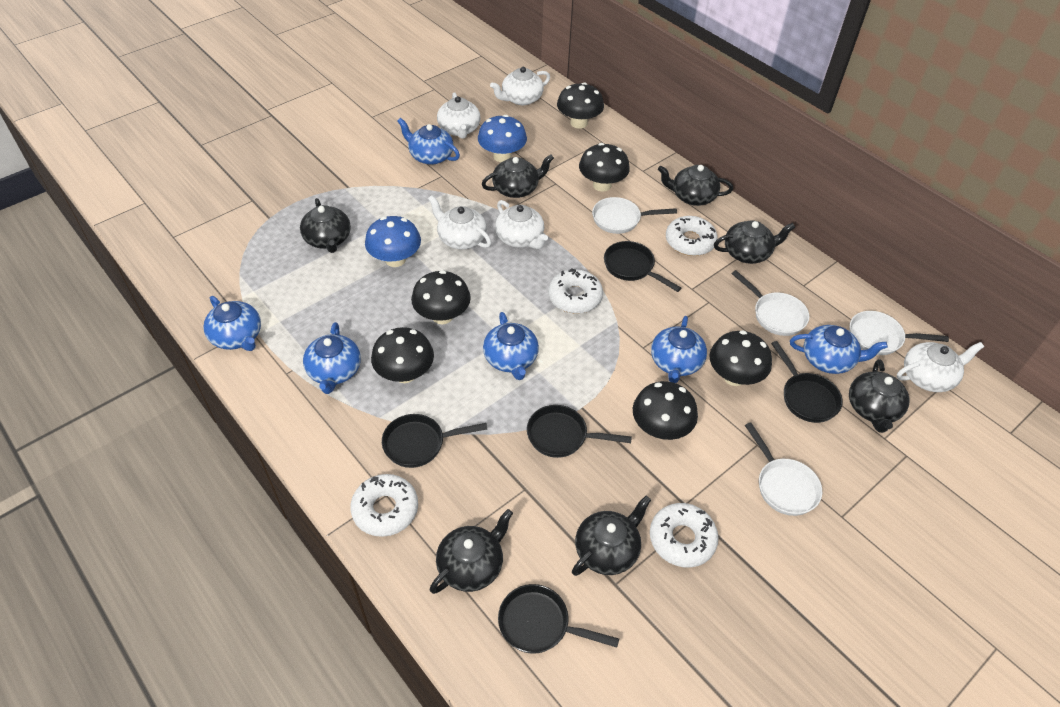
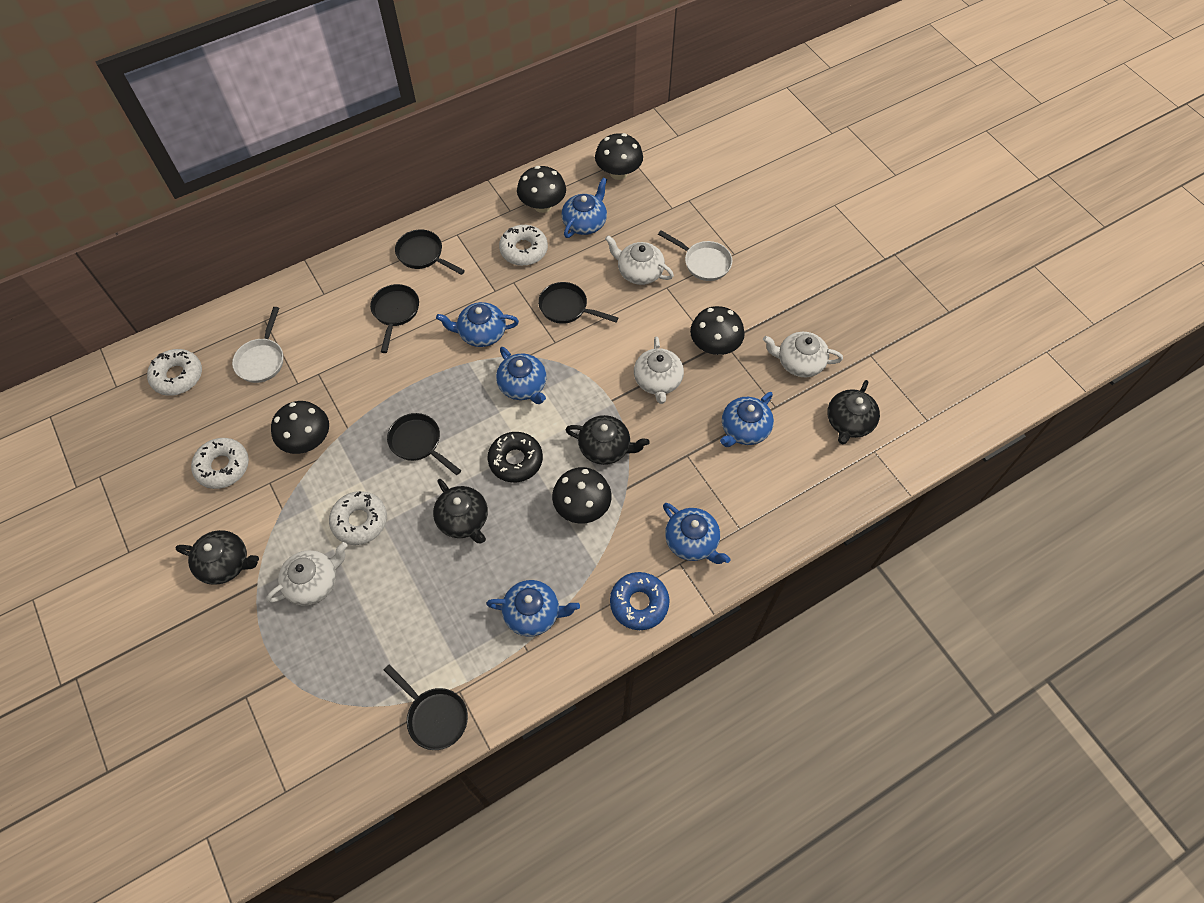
black donut: none = 0 -> [488,432,543,482] = 1
black mushroom: [371,327,434,383] [411,270,471,324] [557,82,604,129] [579,143,630,192] [633,381,698,440] [709,330,772,386] = 6 -> [271,401,329,454] [517,166,566,213] [552,467,612,524] [595,133,643,180] [690,306,745,355] = 5
black teapot: [300,198,351,253] [430,509,513,594] [482,155,554,198] [572,496,651,576] [658,165,733,206] [714,220,795,264] [849,359,909,433] = 7 -> [175,530,259,585] [433,479,488,543] [565,415,650,465] [827,380,880,444] = 4
blue donut: none = 0 -> [610,572,670,630] = 1
blue mushroom: [365,216,421,267] [478,115,527,162] = 2 -> none = 0
white pan: [592,197,677,234] [732,270,809,336] [745,422,822,516] [850,311,949,355] = 4 -> [232,307,283,383] [658,230,732,281] = 2
white teapot: [428,195,491,249] [437,92,480,139] [490,67,550,105] [495,200,548,249] [897,342,984,392] = 5 -> [266,542,347,605] [605,235,674,285] [634,337,684,404] [763,332,843,377] = 4

